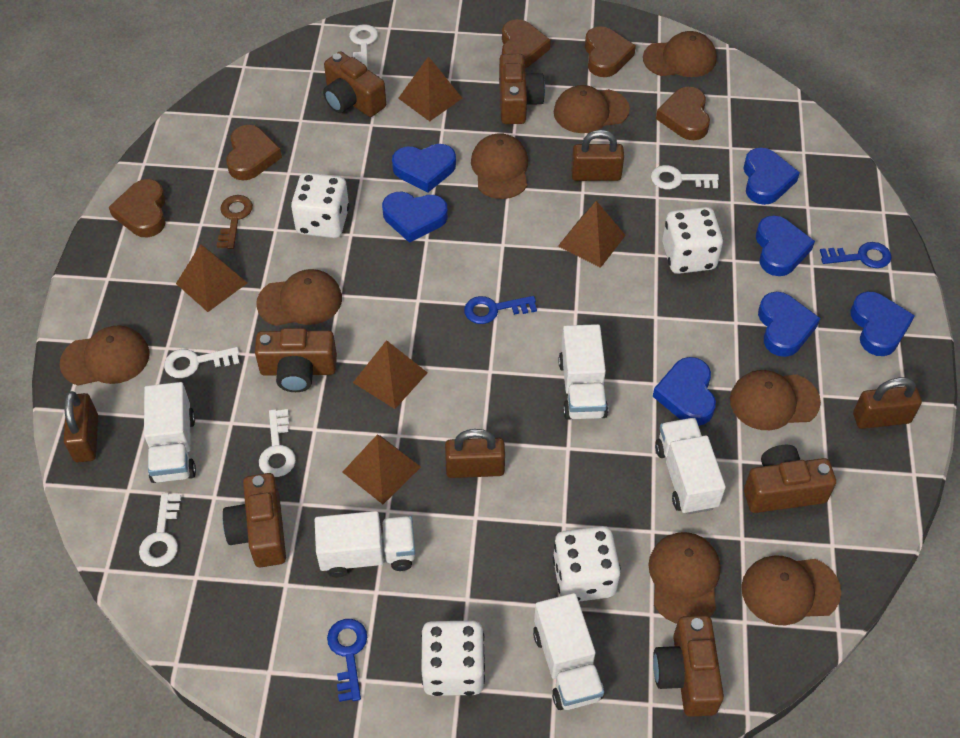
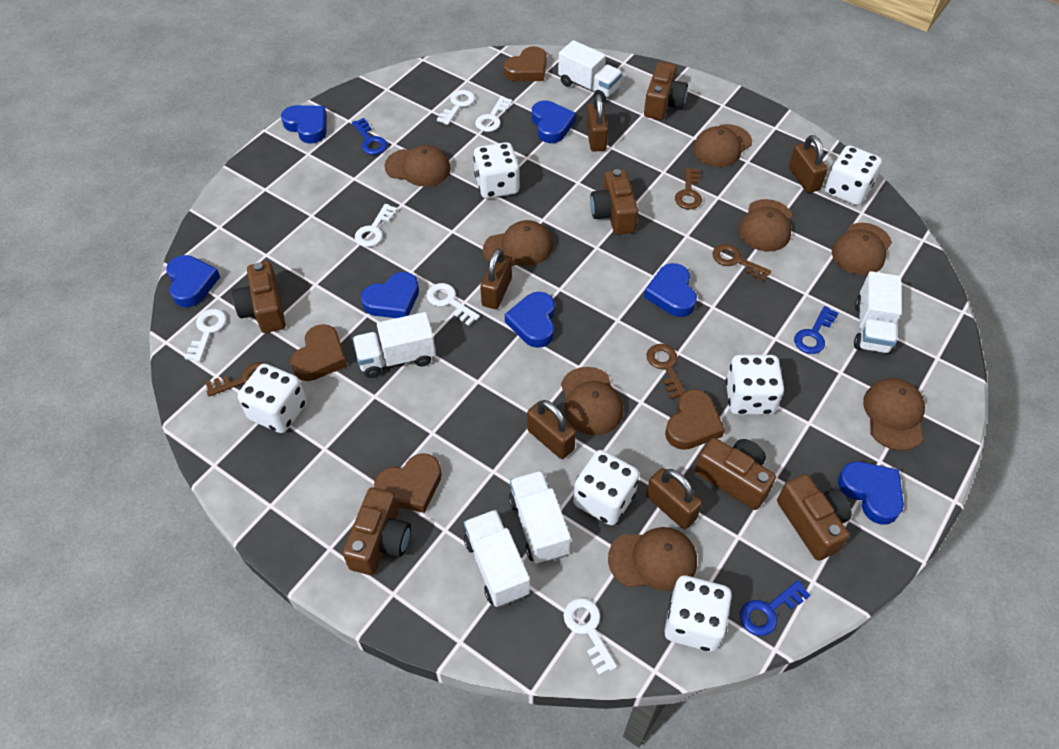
brown heart: [109,179,166,237] [226,125,282,181] [502,19,551,68] [585,27,636,77] [656,87,710,140] = 5 -> [290,324,347,381] [374,453,442,513] [504,46,547,82] [665,389,725,450] = 4
brown key: [217,195,253,249] = 1 -> [205,362,267,396] [646,344,685,399] [675,167,702,209] [712,244,771,281] = 4
brown padlock: [64,391,98,462] [445,429,505,478] [571,130,624,181] [853,377,922,429] = 4 -> [480,248,512,309] [527,400,576,459] [586,95,608,152] [646,468,702,529] [789,135,828,193] = 5
brown pyramid: [176,244,247,312] [342,435,421,504] [353,340,428,409] [398,56,462,121] [558,201,626,268] = 5 -> none = 0
white dice: [291,173,349,238] [421,621,485,696] [553,526,621,601] [662,207,723,274] = 4 -> [238,364,307,433] [473,142,520,199] [573,450,640,525] [664,576,732,652] [725,355,784,415] [825,146,882,206] = 6
white key: [139,493,181,567] [164,347,239,378] [259,409,296,477] [349,24,378,68] [651,165,719,189] = 5 -> [185,309,227,362] [355,204,398,247] [427,283,480,326] [437,90,475,125] [475,96,512,132] [563,598,617,675] = 6

